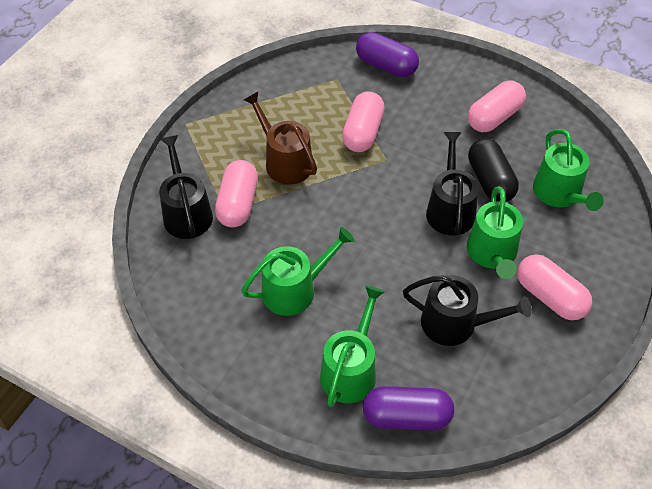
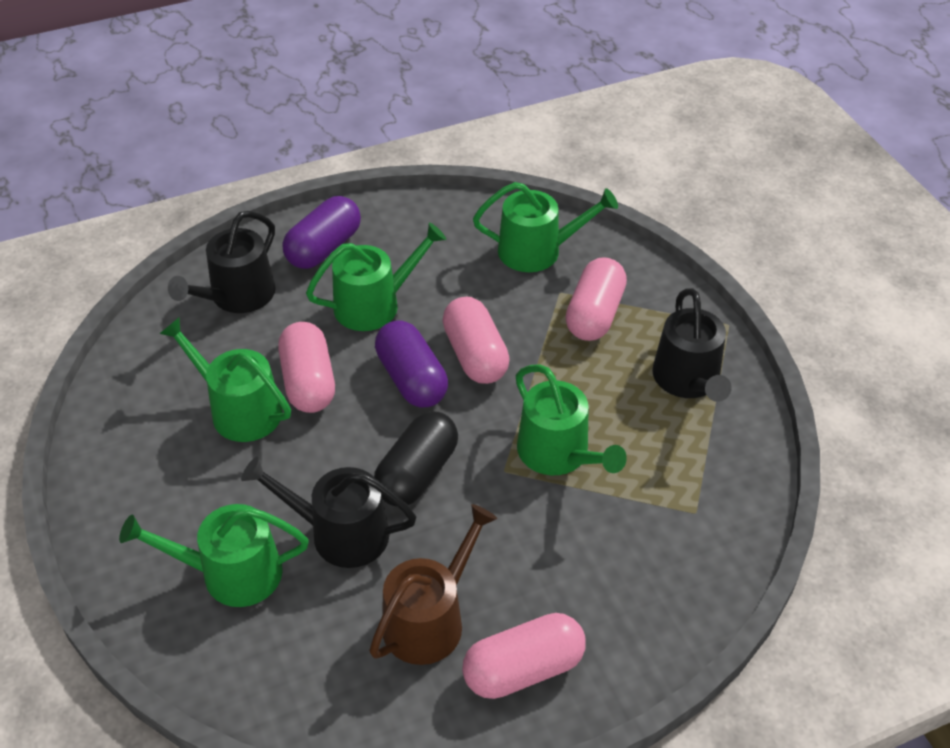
green watering can: [241,227,355,316] [320,286,385,407] [467,187,523,279] [533,129,604,211] = 4 -> [119,504,309,607] [159,318,291,442] [306,222,446,331] [473,182,618,272] [516,364,627,475] = 5

